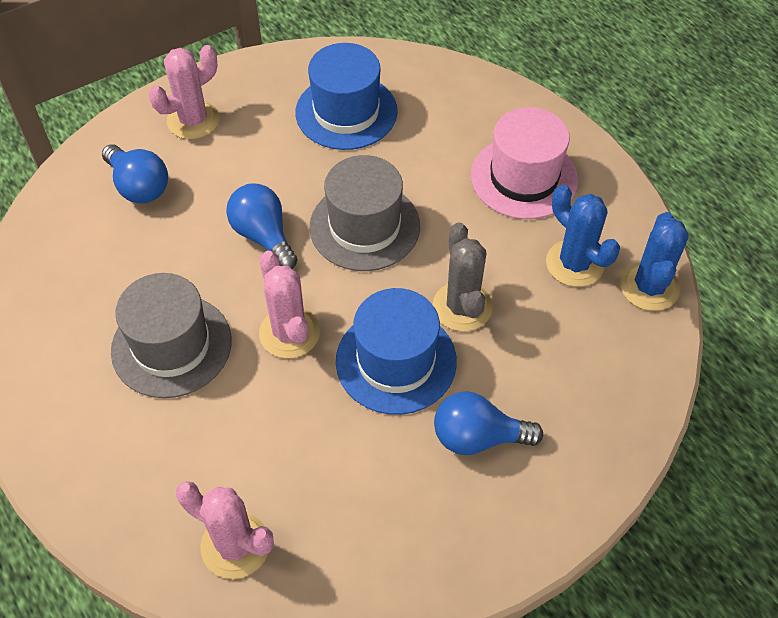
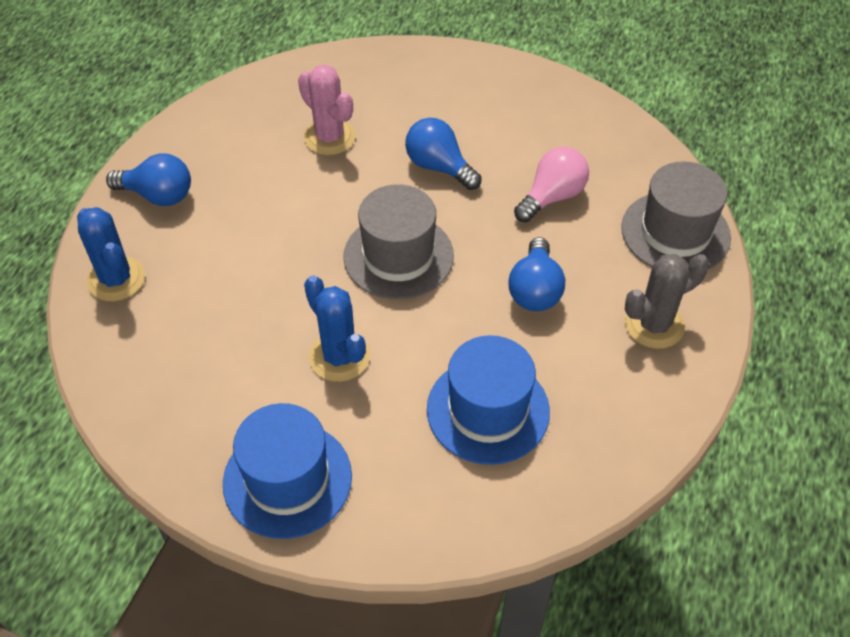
pink cactus: [149,45,220,139] [176,481,274,579] [259,251,320,358] = 3 -> [298,64,355,155] = 1
pink hat: [471,107,578,219] = 1 -> none = 0
pink light bulb: none = 0 -> [514,147,589,222] = 1

